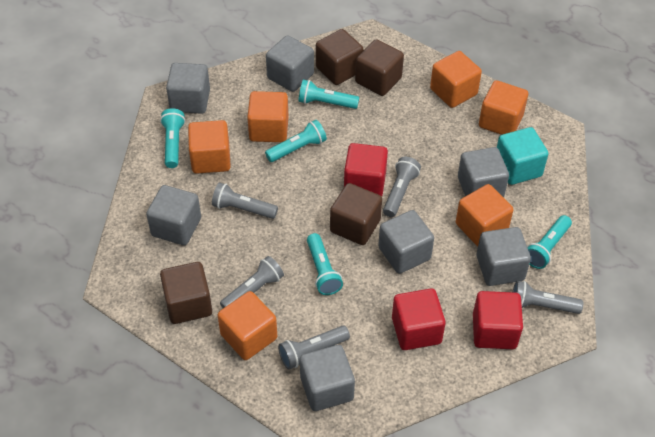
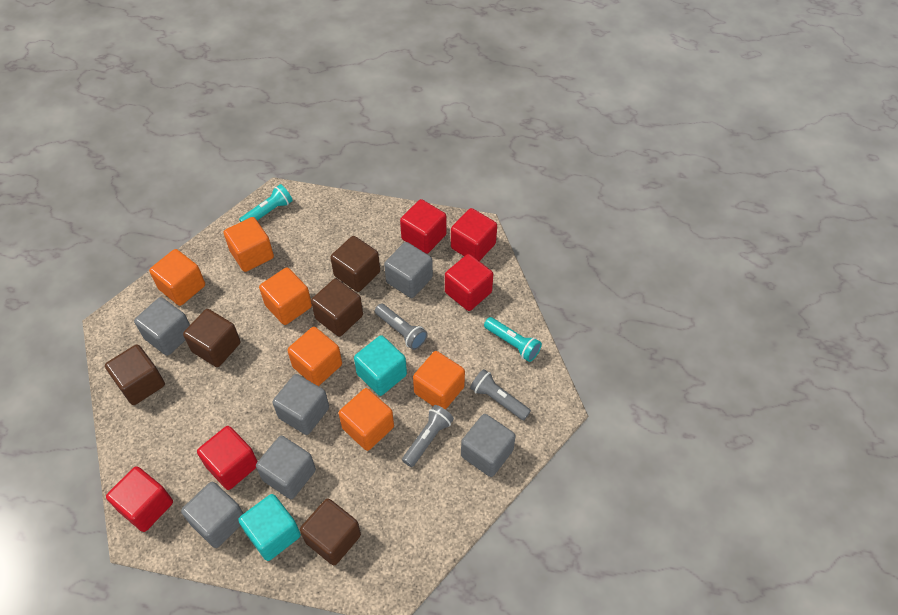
brown cube: [160,262,212,324] [316,29,363,85] [330,183,382,245] [355,39,404,96] = 4 -> [105,345,165,405] [183,309,241,367] [300,498,361,565] [311,279,363,337] [330,236,380,292] = 5
grey cube: [146,185,201,245] [166,63,210,114] [266,35,314,92] [300,345,355,411] [378,210,434,274] [458,147,509,197] [476,227,531,286] = 7 -> [134,297,190,356] [181,482,244,548] [256,436,316,499] [273,374,329,435] [384,242,433,298] [461,414,516,477] = 6
grey flashlight: [212,182,278,219] [220,256,284,308] [278,326,350,370] [383,157,421,217] [512,281,583,314] = 5 -> [375,304,427,350] [402,405,454,467] [470,369,531,420] = 3
red cube: [344,143,388,197] [392,288,446,350] [473,291,523,349] = 3 -> [106,466,173,532] [197,426,258,490] [400,199,447,254] [445,254,493,311] [451,208,497,261] = 5
turquoise cube: [497,127,548,185] = 1 -> [238,494,301,561] [354,335,407,396] = 2
turquoise flashlight: [160,108,185,168] [265,120,327,162] [298,80,359,109] [307,233,343,295] [527,215,572,269] = 5 -> [239,184,293,222] [484,317,542,362] = 2

